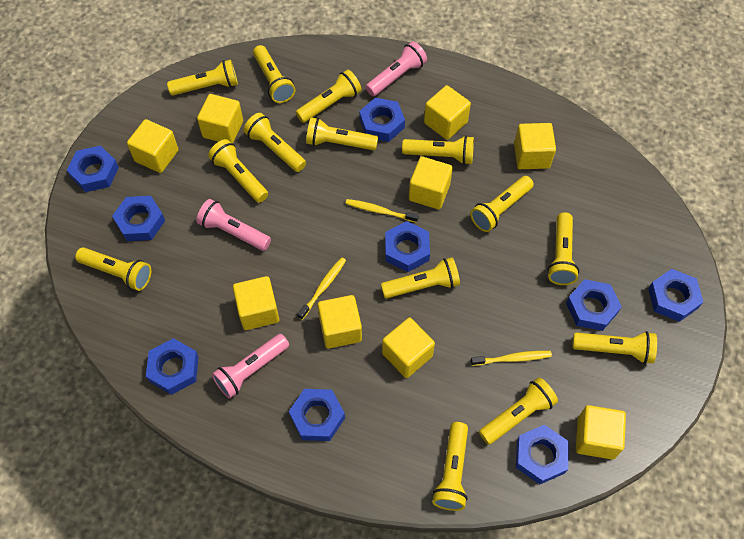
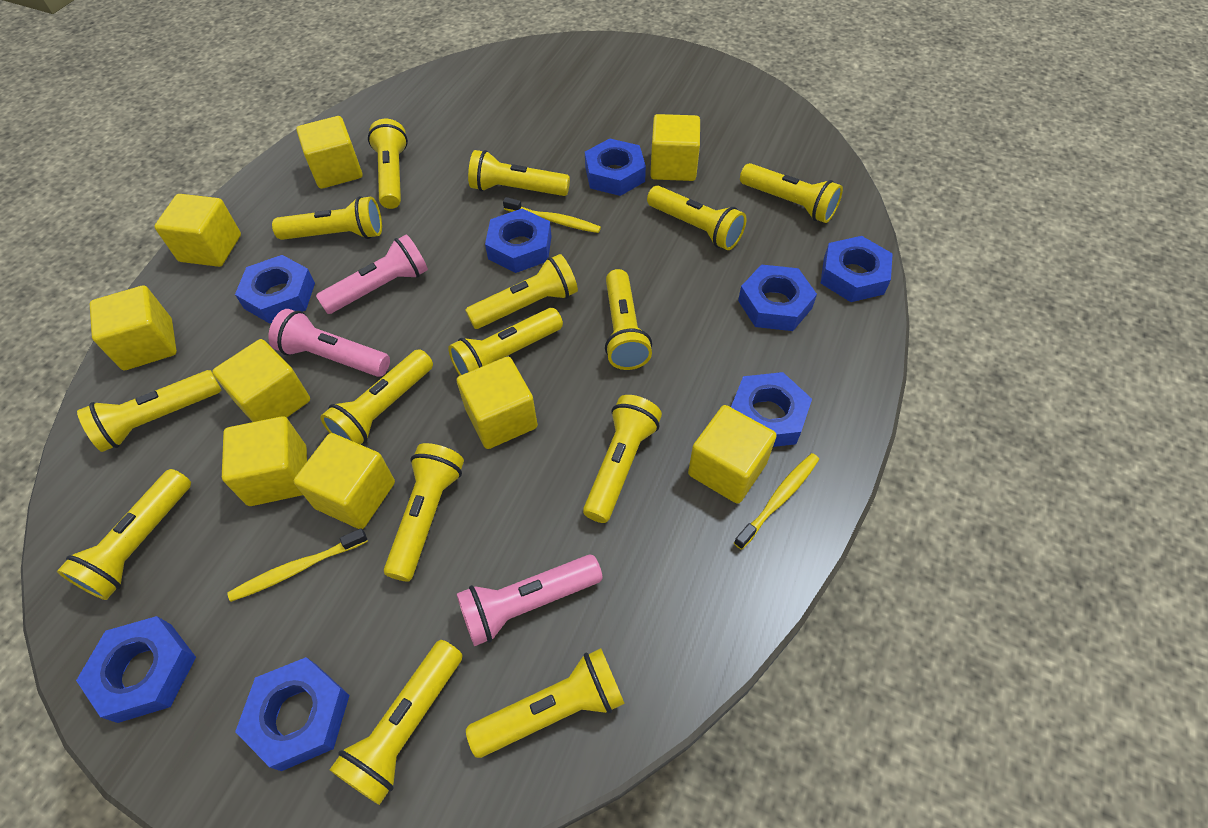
blue nut: [67,146,119,192] [112,196,165,241] [146,338,199,395] [289,389,345,441] [359,98,405,142] [385,221,430,272] [516,425,569,484] [566,279,622,331] [648,269,703,322] = 9 -> [76,616,196,723] [235,255,315,324] [235,657,350,771] [485,208,552,273] [585,138,646,196] [731,372,812,447] [738,264,817,331] [821,236,893,302] = 8
yellow flashlight: [75,247,151,291] [167,60,238,95] [208,139,268,203] [243,113,306,172] [253,45,295,103] [296,70,362,123] [306,117,378,150] [381,257,460,298] [402,136,474,165] [432,422,468,511] [470,176,534,232] [479,377,558,445] [547,212,579,285] [572,331,657,364] = 14 -> [57,469,191,600] [77,370,221,452] [272,196,382,240] [320,349,433,445] [329,640,463,805] [368,119,408,209] [384,443,464,582] [448,308,563,376] [465,254,578,329] [466,648,625,758] [468,150,570,196] [583,395,662,523] [605,269,652,370] [647,186,746,250] [740,163,843,223] = 15

